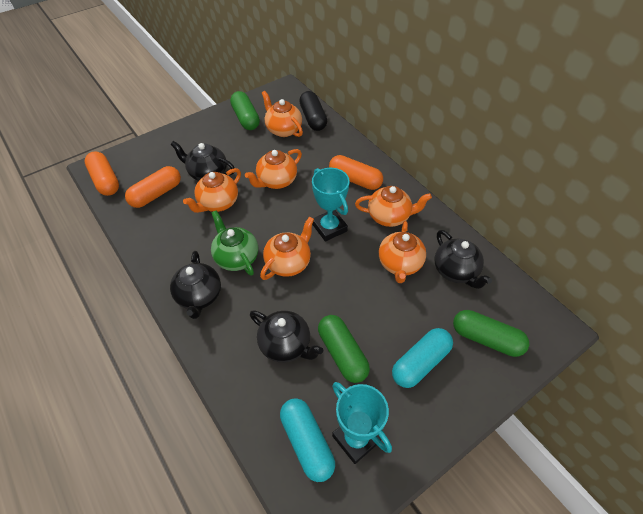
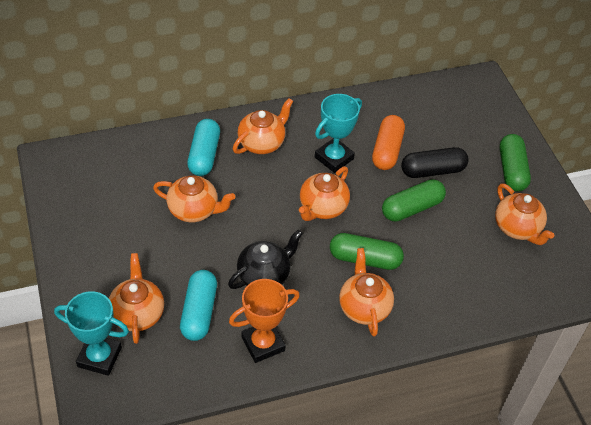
black teapot: [170,141,235,181] [170,251,221,319] [250,311,323,363] [435,230,492,289] = 4 -> [228,230,303,289] = 1
green teapot: [211,211,258,276] = 1 -> none = 0
orange capsule: [85,152,119,196] [125,166,181,208] [329,155,383,190] = 3 -> [372,115,405,170] = 1
orange trophy: none = 0 -> [229,279,300,363] = 1

